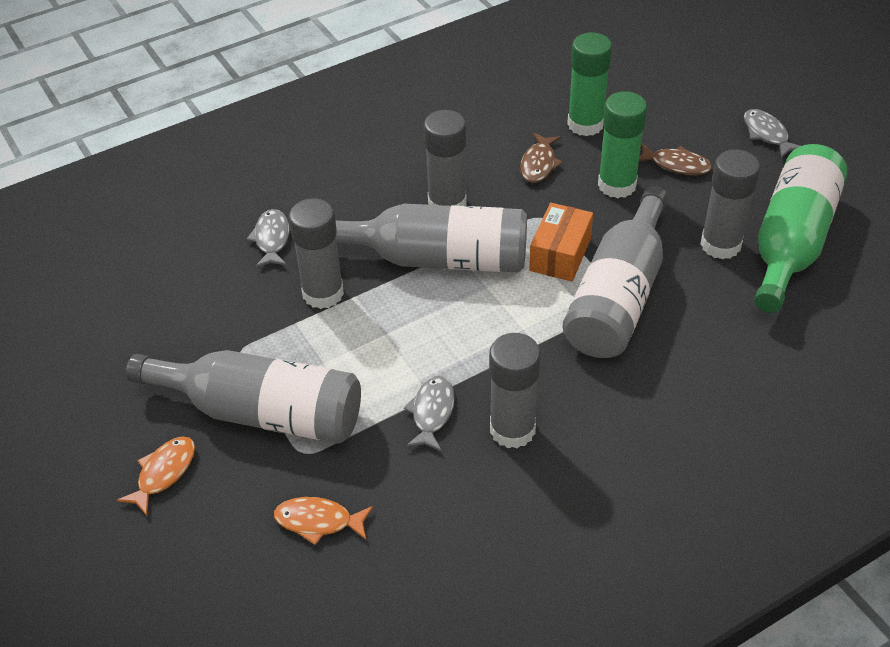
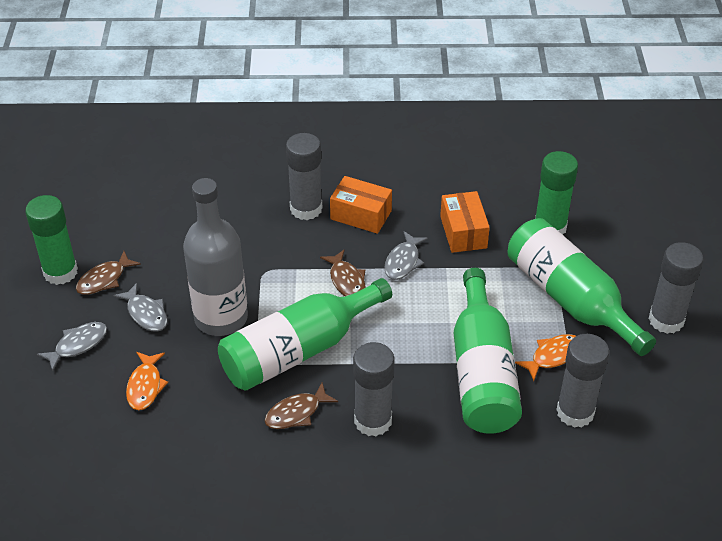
brown fish: [520,132,563,183] [639,143,712,175] = 2 -> [76,251,141,295] [264,383,338,429] [320,249,366,296] = 3
green bottle: [754,144,847,313] = 1 -> [218,278,392,391] [454,268,522,434] [507,218,656,356] = 3
grey bottle: [126,350,361,443] [336,204,527,272] [563,186,668,358] = 3 -> [183,178,248,336] = 1
orange box: [529,203,593,282] = 1 -> [330,176,392,234] [440,191,490,253] = 2

